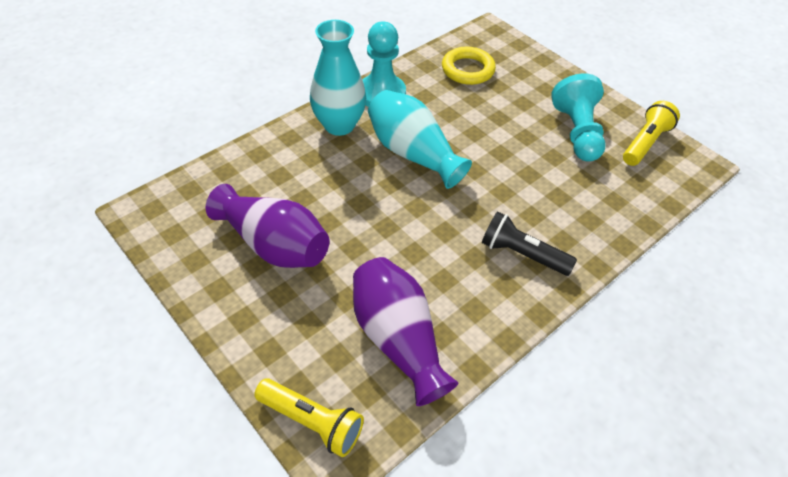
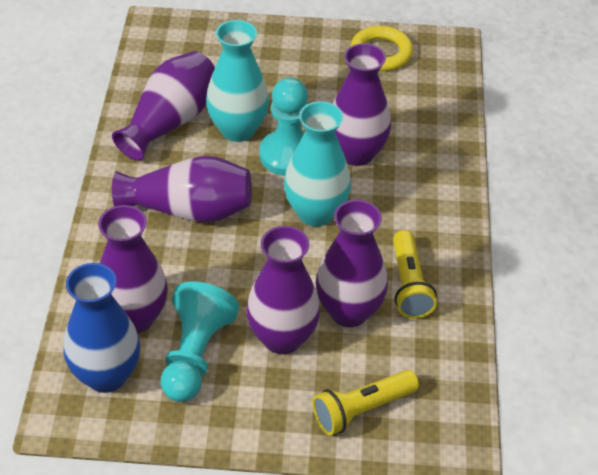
black flashlight: [482,211,577,276] = 1 -> none = 0
blue vase: none = 0 -> [64,263,140,393] = 1
purple vase: [206,184,329,268] [353,257,458,406] = 2 -> [98,205,168,333] [112,51,215,161] [112,156,252,223] [246,226,320,354] [316,200,388,327] [333,43,391,166] = 6

